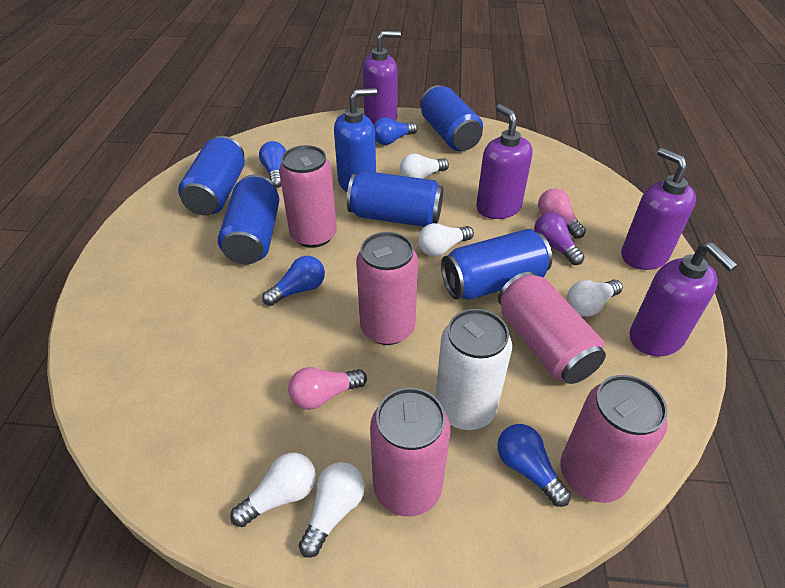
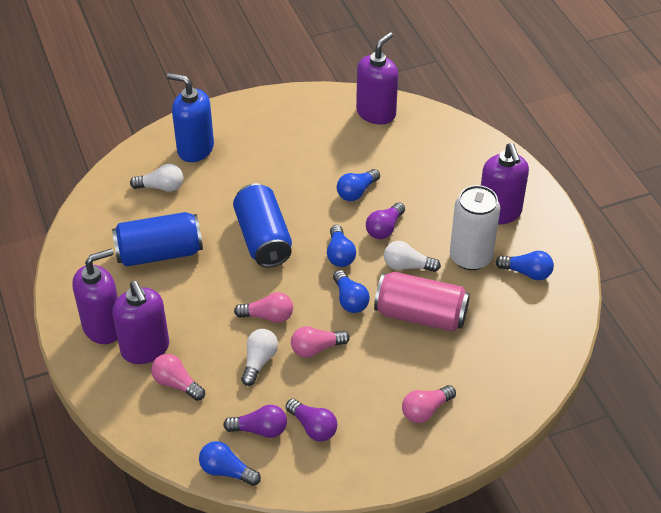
blue can: [178,136,245,216] [218,174,279,264] [347,171,443,227] [420,85,483,151] [441,229,552,300] = 5 -> [112,212,203,267] [233,183,292,268] = 2
blue light bulb: [259,141,286,188] [262,256,325,306] [374,117,417,145] [497,424,571,507] = 4 -> [199,441,261,486] [327,225,356,267] [333,270,370,313] [337,169,380,201] [495,251,554,280] = 5
pink can: [279,145,337,248] [356,232,418,345] [370,387,450,517] [498,272,606,384] [561,375,668,503] = 5 -> [374,272,470,332] = 1
pink light bulb: [288,367,367,410] [538,188,586,239] = 2 -> [151,354,205,401] [234,292,293,323] [291,326,350,358] [402,385,456,423] = 4
purple light bulb: [534,212,584,265] = 1 -> [223,405,287,438] [286,399,337,442] [366,202,405,239] = 3
white light bulb: [230,452,316,527] [299,462,365,558] [400,153,449,179] [418,223,474,256] [567,280,623,317] = 5 -> [130,164,183,192] [241,329,278,386] [384,241,441,272] = 3

